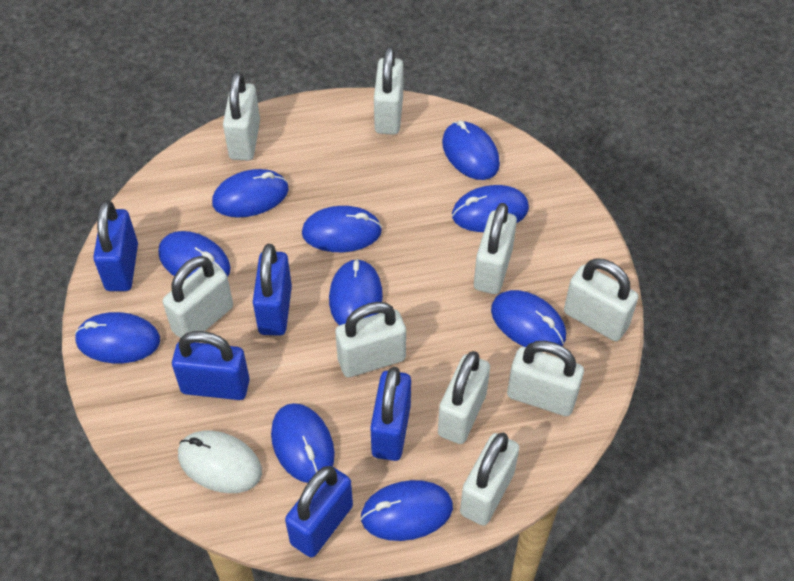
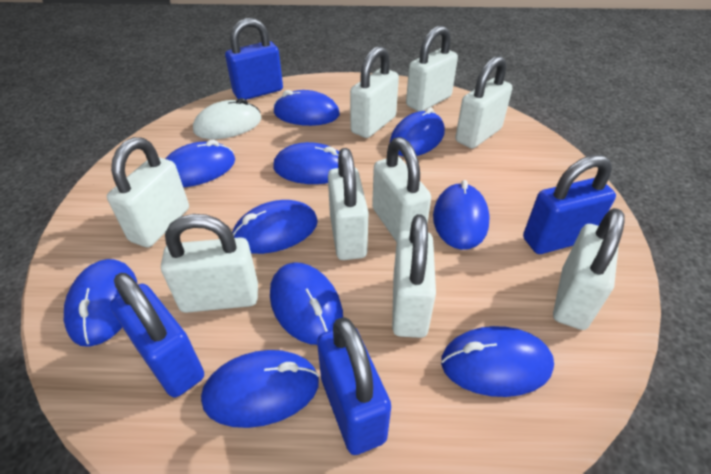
blue padlock: [93,200,138,291] [172,331,250,400] [253,244,292,336] [285,465,353,557] [370,367,411,461] = 5 -> [110,273,204,398] [225,18,283,100] [317,317,391,455] [523,155,616,254] = 4

